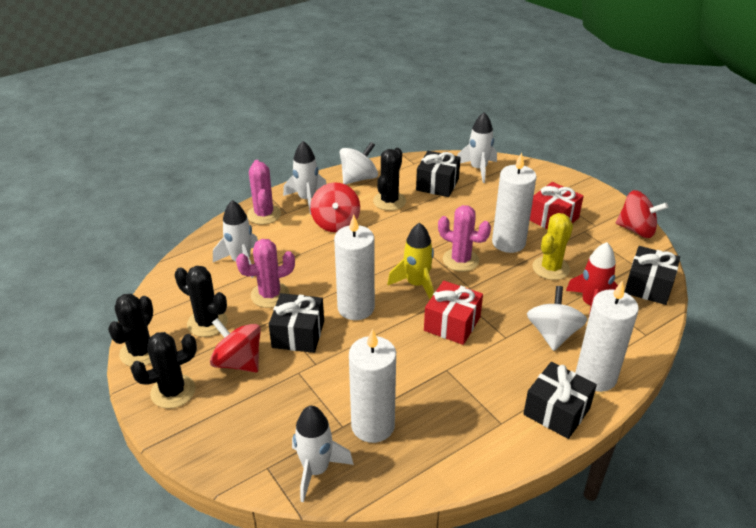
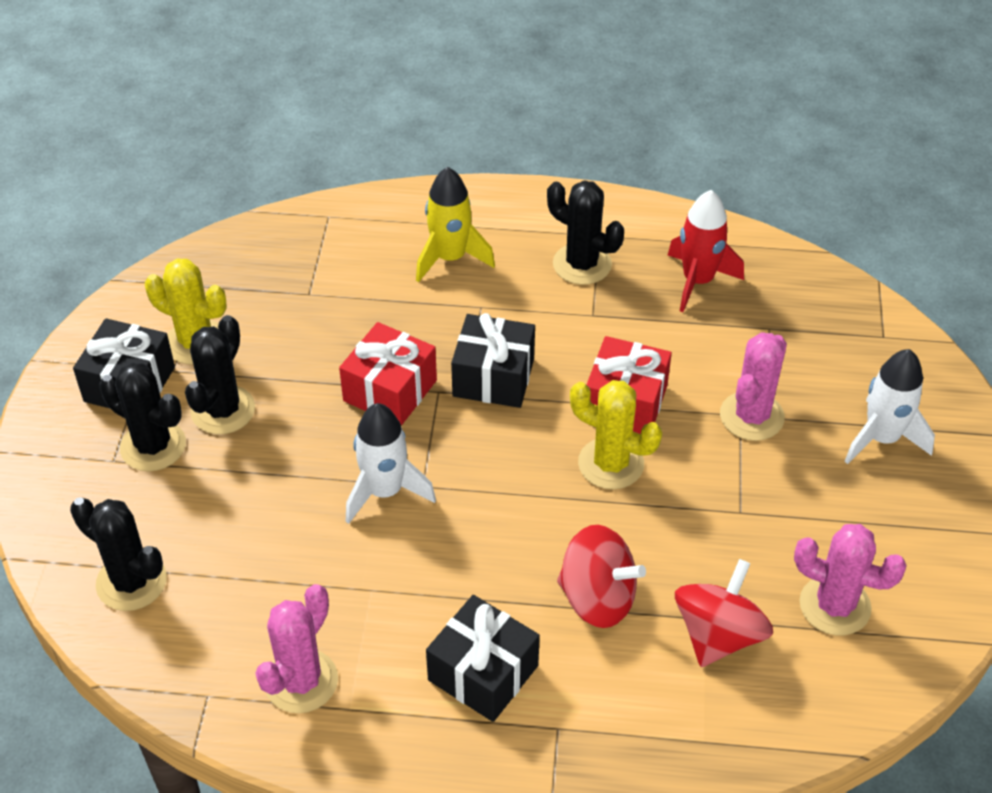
black gift: [269,293,324,353] [416,151,461,197] [523,362,597,439] [624,246,680,305] = 4 -> [73,318,175,408] [426,595,540,722] [451,313,535,408] = 3
red spinning top: [210,318,261,373] [310,182,360,232] [616,190,668,238] = 3 -> [557,525,646,628] [675,559,773,667] = 2
white candle: [334,214,375,320] [349,329,396,443] [492,152,537,253] [576,280,639,392] = 4 -> none = 0
white rocket: [213,200,258,278] [283,141,326,215] [292,406,354,502] [457,112,497,183] = 4 -> [346,403,436,524] [845,349,935,464] = 2
white spinning top: [340,142,378,185] [527,286,587,351] = 2 -> none = 0
yellow cactus: [532,213,573,280] = 1 -> [145,258,227,365] [570,380,662,489] = 2

